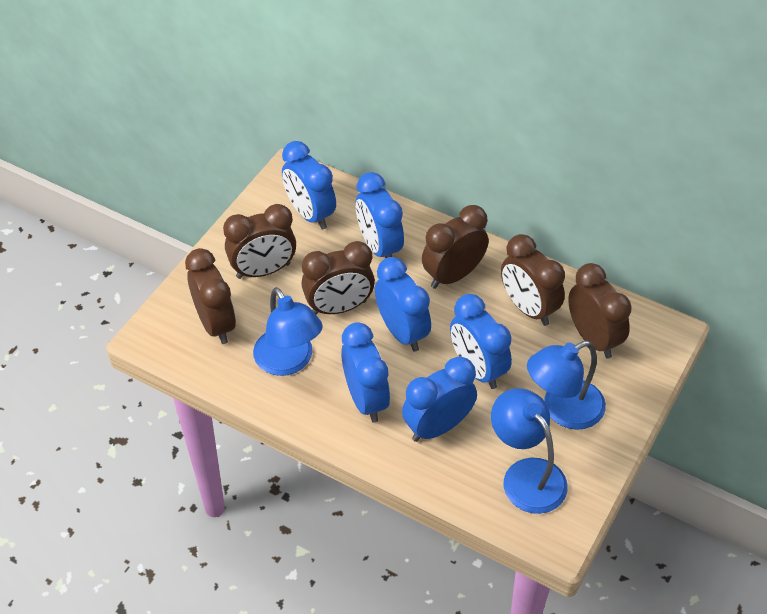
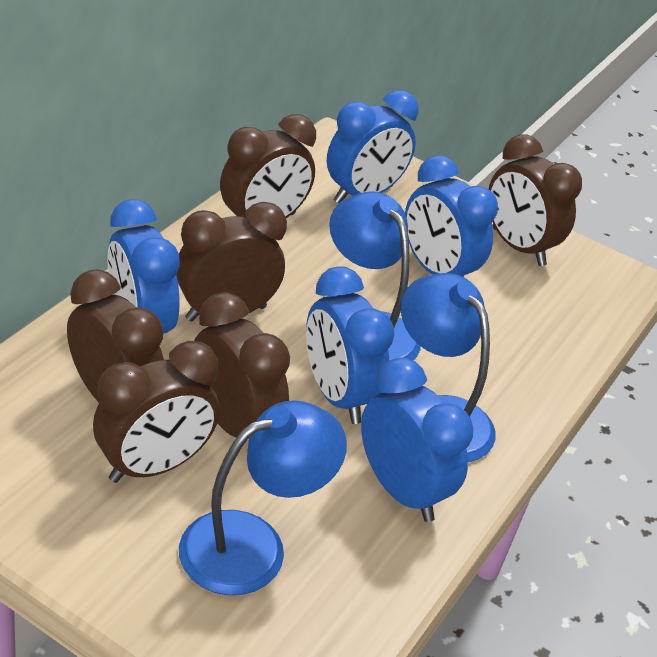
blue clock: [282,141,336,230] [341,322,390,422] [356,172,404,258] [375,257,431,352] [402,356,477,442] [450,294,512,389] = 6 -> [107,199,180,334] [306,267,394,424] [327,90,418,203] [361,357,473,522] [405,155,498,277] = 5

